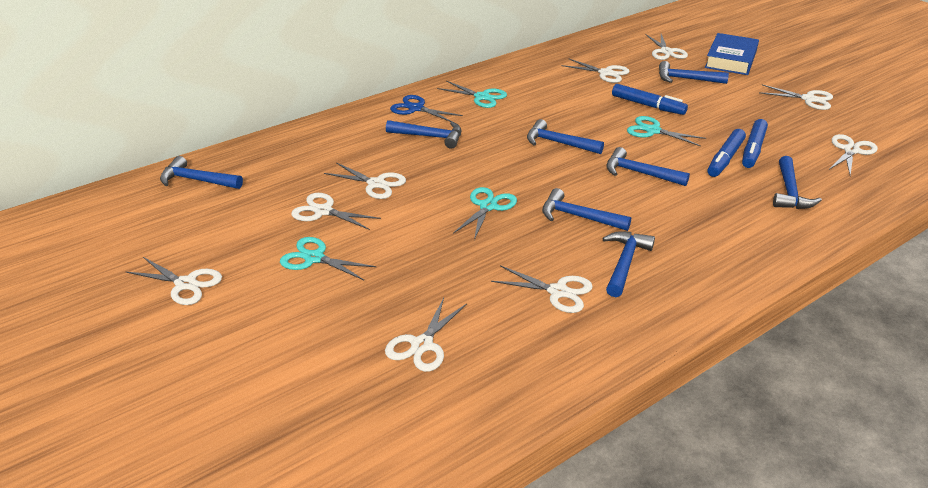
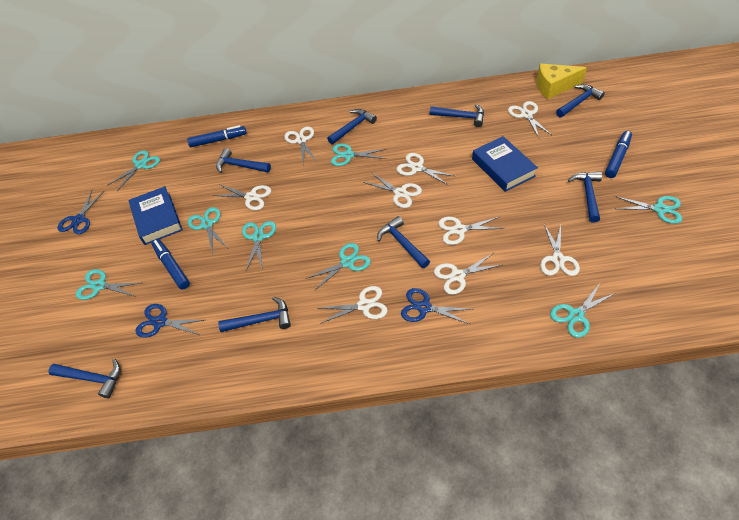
blue book: [705,33,759,75] = 1 -> [129,186,183,245] [472,136,538,192] = 2
blue scissors: [390,95,463,122] = 1 -> [57,190,104,234] [136,304,204,338] [401,288,473,324] = 3
turquoise scissors: [280,237,376,280] [437,81,507,108] [453,187,517,240] [627,116,706,146] = 4 -> [76,269,140,300] [108,150,160,191] [188,207,227,254] [242,221,276,270] [305,243,371,290] [331,144,386,166] [550,283,615,338] [615,196,682,224] = 8
yellow cheese: none = 0 -> [537,64,587,99] = 1

